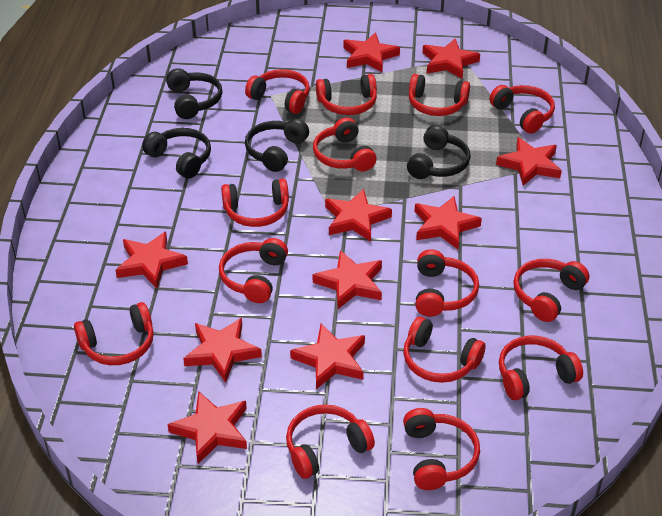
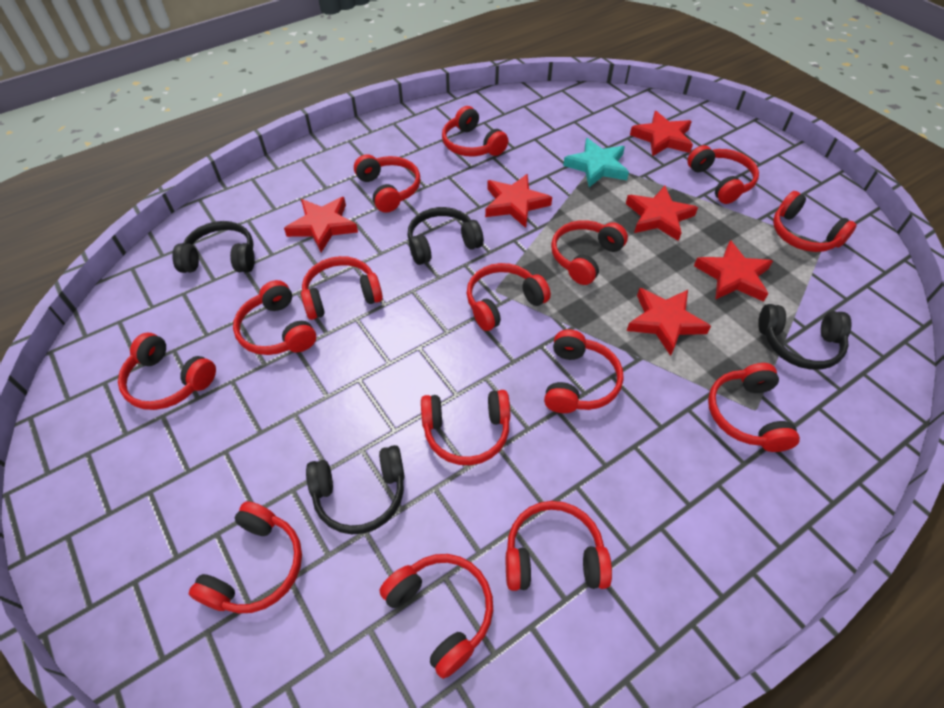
red headphones: [74,302,154,365] [219,238,288,303] [221,179,289,227] [245,69,310,114] [286,404,375,479] [313,117,377,172] [316,74,377,115] [403,316,486,383] [403,408,480,490] [409,74,470,116] [415,249,479,317] [489,85,555,133] [499,336,583,400] [513,259,589,322] = 14 -> [118,333,216,410] [189,501,302,613] [233,280,316,355] [301,256,383,320] [354,154,420,213] [380,554,493,679] [421,390,510,465] [442,106,508,156] [466,263,551,331] [506,501,612,591] [544,329,624,413] [551,220,628,285] [687,145,759,204] [708,363,800,452] [773,191,857,252] = 15
red star: [116,231,188,288] [167,391,247,464] [183,318,262,383] [290,324,365,389] [313,250,382,309] [325,189,392,242] [343,32,400,72] [414,196,482,249] [423,39,480,79] [496,137,562,186] = 10 -> [284,197,358,252] [485,174,552,228] [626,186,698,241] [627,288,711,356] [630,111,693,156] [694,240,773,302] = 6
turquoise star: none = 0 -> [563,138,629,187] = 1

